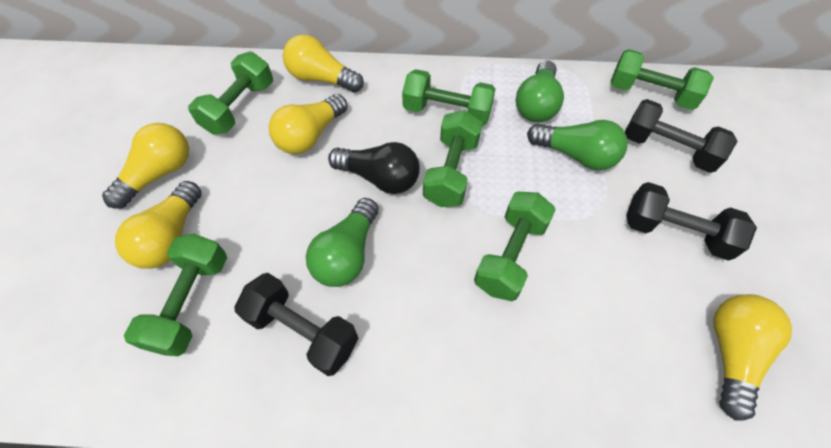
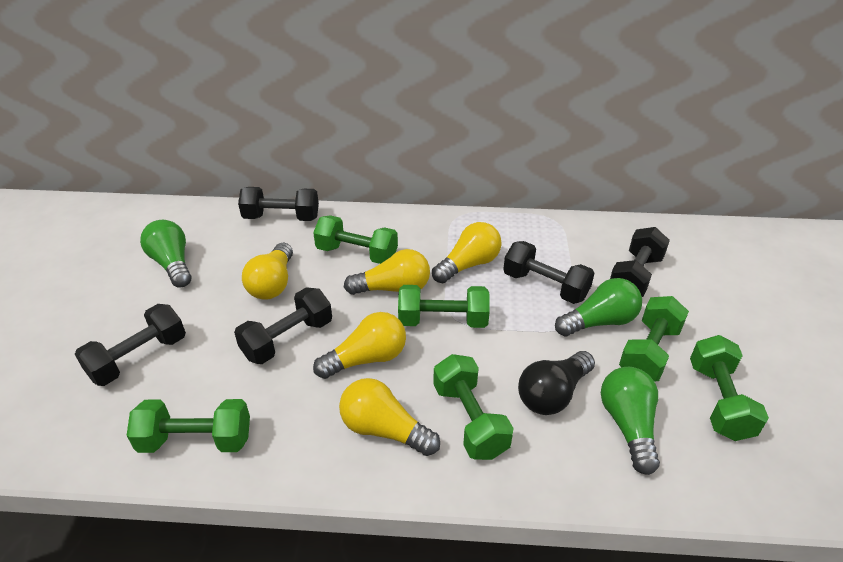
black dumbbell: [234,273,359,376] [625,99,738,173] [627,182,757,261] = 3 -> [75,304,186,386] [234,287,332,364] [238,187,319,221] [503,241,595,304] [610,227,670,297] = 5

